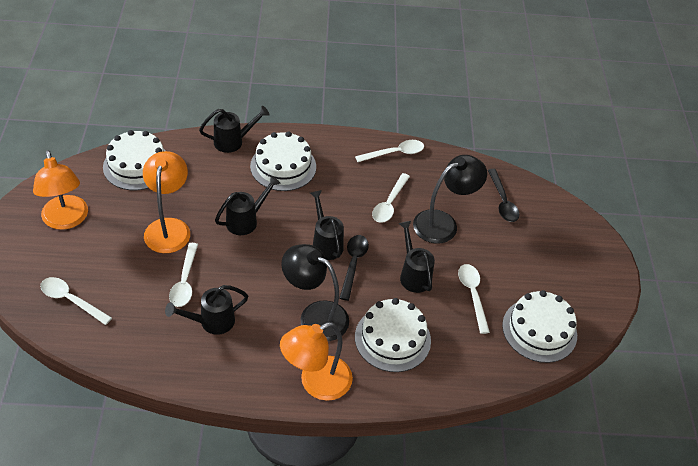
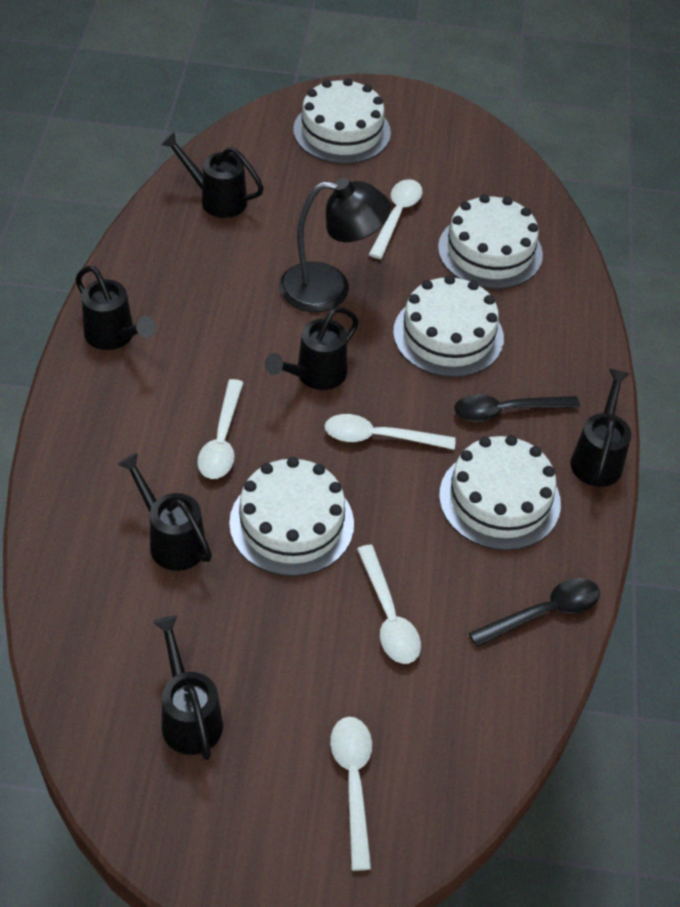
black lamp: [281,244,349,341] [413,155,487,244] = 2 -> [279,178,391,312] = 1
black watering can: [165,285,248,335] [199,106,270,153] [215,175,281,235] [310,190,344,260] [399,221,435,293] = 5 -> [75,266,156,350] [117,453,212,571] [153,615,223,760] [161,132,264,218] [265,307,359,390] [570,369,631,487] = 6
orange lamp: [33,150,88,230] [143,151,190,253] [280,322,353,401] = 3 -> none = 0
white cake: [103,130,166,190] [250,131,316,191] [355,298,431,372] [502,290,577,363] = 4 -> [229,457,354,576] [293,78,391,164] [393,275,504,377] [438,194,543,289] [439,435,561,550] = 5

